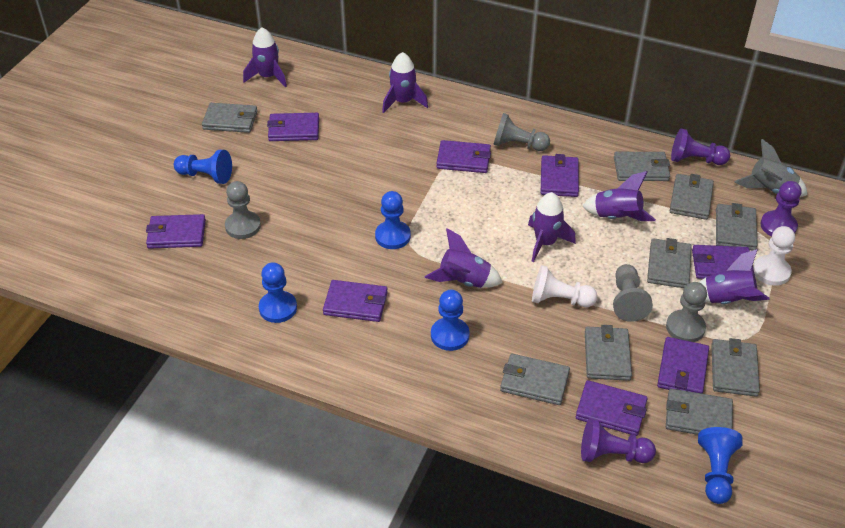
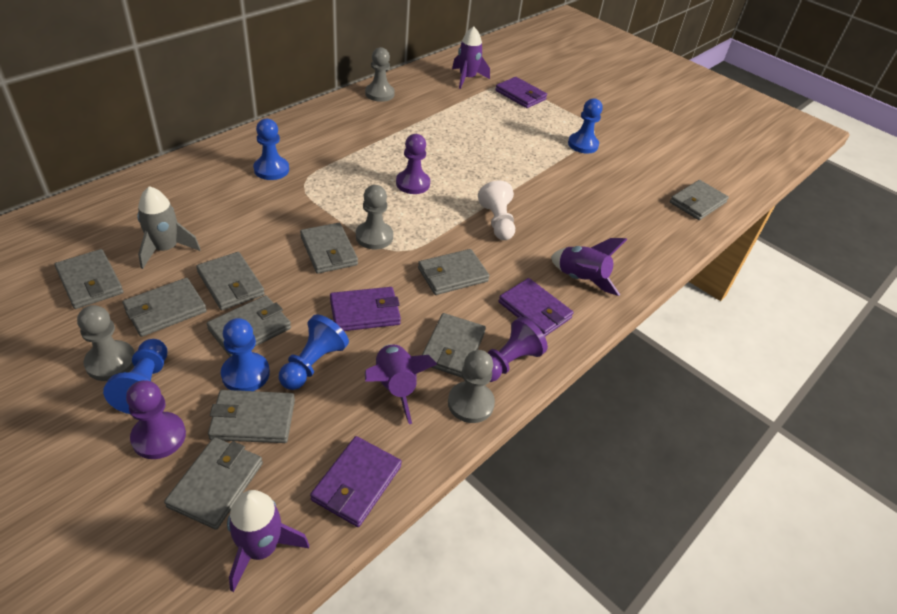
grey wallet: [202,103,257,133] [500,353,570,405] [585,325,632,381] [614,152,670,181] [647,238,692,288] [666,389,733,435] [670,174,714,220] [711,338,760,397] [716,203,758,251] = 9 -> [55,249,123,309] [122,278,207,337] [164,437,263,530] [196,252,265,310] [207,295,291,357] [208,390,295,443] [300,223,358,274] [418,249,490,295] [422,313,486,378] [670,180,729,220] = 10
purple rocket: [243,28,287,88] [382,52,428,113] [425,228,503,288] [528,192,576,262] [583,171,656,221] [699,249,770,304] = 6 -> [227,490,309,592] [365,344,437,424] [452,27,490,89] [551,238,627,296] = 4
purple wallet: [146,214,206,249] [267,113,319,141] [323,280,388,322] [436,140,491,173] [541,154,579,197] [576,380,648,436] [657,337,709,394] [692,245,755,279] = 8 -> [310,436,402,527] [330,287,401,331] [495,77,547,108] [498,278,573,336] = 4
white pawn: [532,265,598,307] [753,226,795,286] = 2 -> [478,181,515,240] = 1

